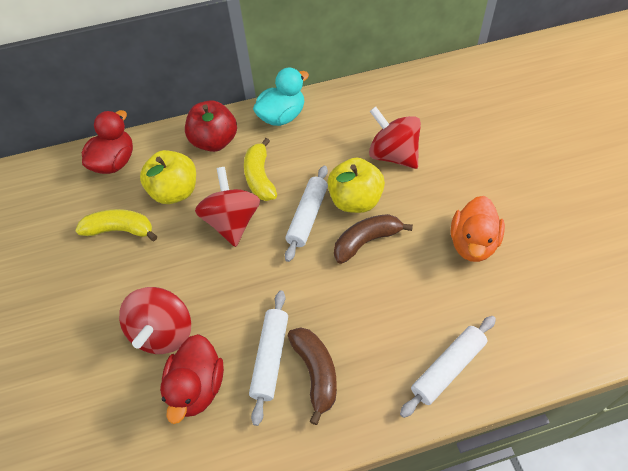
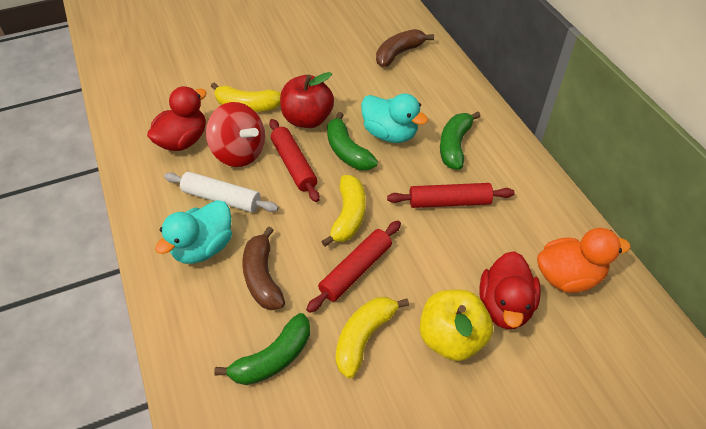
green banana: none = 0 -> [214,313,310,385] [327,112,378,170] [440,111,480,170] = 3
red rolling pin: none = 0 -> [269,119,320,202] [306,221,401,313] [387,183,515,208] = 3
red spinning top: [119,287,191,354] [195,167,260,247] [369,107,421,169] = 3 -> [206,102,265,167] = 1
turquoise duck: [253,68,309,126] = 1 -> [155,200,232,264] [361,93,428,143] = 2
white rolling pin: [249,290,288,426] [285,166,328,262] [400,316,496,418] = 3 -> [164,172,279,212] = 1
yellow apple: [140,150,196,204] [327,158,385,213] = 2 -> [420,290,493,361] = 1
yellow banana: [75,209,157,241] [244,138,277,201] = 2 -> [211,82,281,112] [321,175,366,247] [336,297,409,378] = 3

